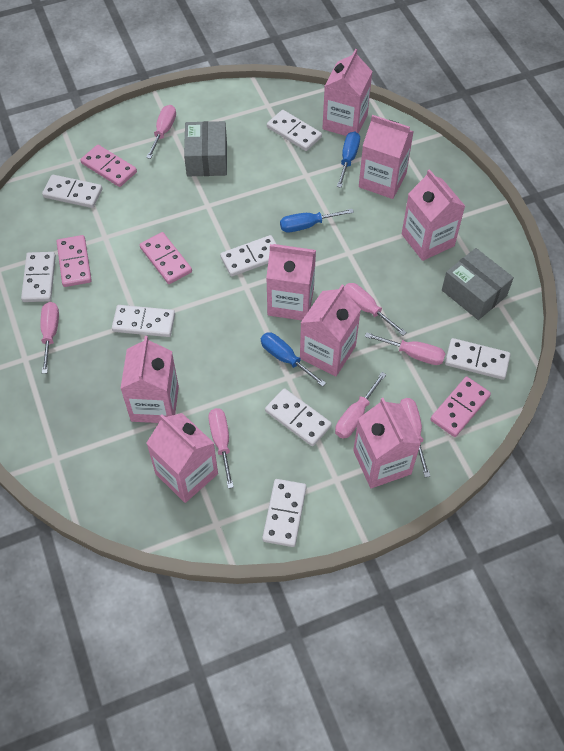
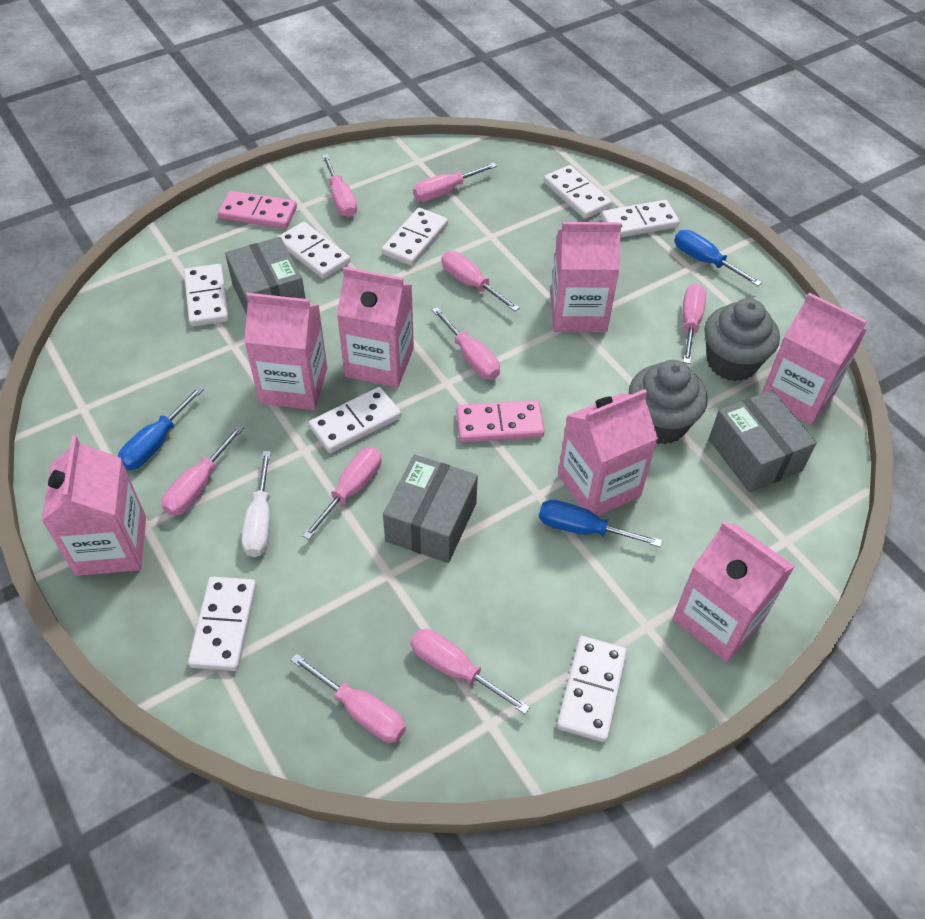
grey box: [184,121,227,176] [442,248,514,320] = 2 -> [225,237,305,315] [383,454,478,563] [709,390,817,493] = 3
grey cupcake: none = 0 -> [629,360,708,444] [704,298,780,381] = 2
pink carton: [120,336,179,423] [146,413,218,503] [266,244,316,320] [300,285,361,376] [322,49,373,136] [353,398,421,488] [359,115,414,199] [402,169,465,261] = 8 -> [42,436,146,576] [244,293,327,410] [337,267,414,388] [550,222,622,332] [558,389,658,516] [673,521,795,662] [762,293,867,425] = 7
pink domino: [57,235,92,287] [80,145,137,187] [140,232,192,284] [430,377,491,437] = 4 -> [218,191,297,228] [456,400,545,442] = 2
pink screwdriver: [40,302,59,374] [146,105,176,159] [208,408,234,489] [335,372,386,439] [344,283,407,336] [365,332,446,365] [400,398,430,477] = 7 -> [162,425,244,516] [291,653,406,743] [302,447,382,540] [322,154,357,217] [411,629,530,714] [413,163,497,202] [432,307,500,380] [441,251,520,311] [682,284,706,364] = 9
white screwdriver: none = 0 -> [241,451,271,557] = 1

